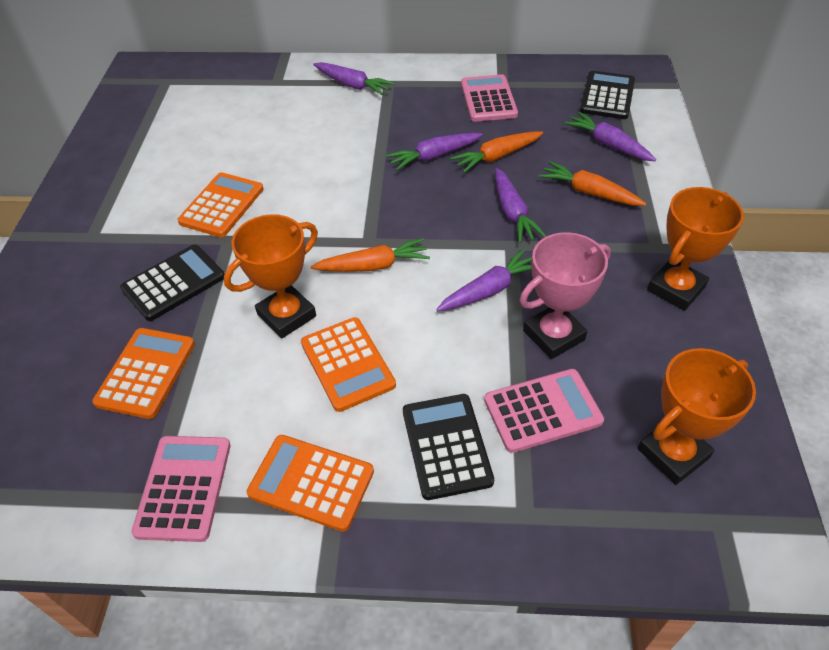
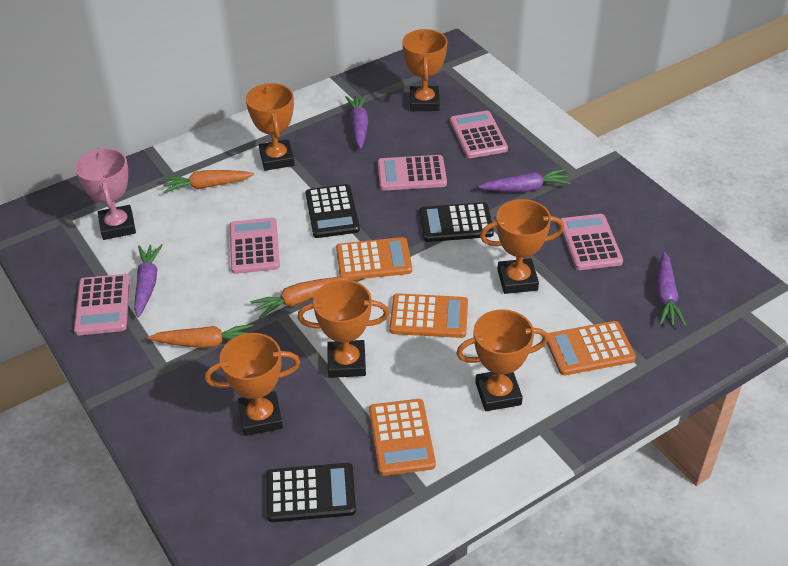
orange trophy: [224,214,318,339] [638,348,756,485] [647,187,744,311] = 3 -> [205,333,300,436] [246,83,295,171] [297,280,389,378] [402,29,447,111] [456,309,548,411] [480,199,564,294] = 6
pink calculator: [131,436,230,542] [461,74,518,122] [484,369,604,453] = 3 -> [74,274,130,335] [230,218,280,274] [378,155,447,191] [450,111,508,158] [560,214,623,270] = 5
purple carrot: [313,62,395,95] [386,133,483,171] [436,249,532,311] [495,168,546,243] [564,112,656,161] = 5 -> [134,244,163,317] [345,95,368,149] [478,169,571,192] [656,252,686,326] = 4

